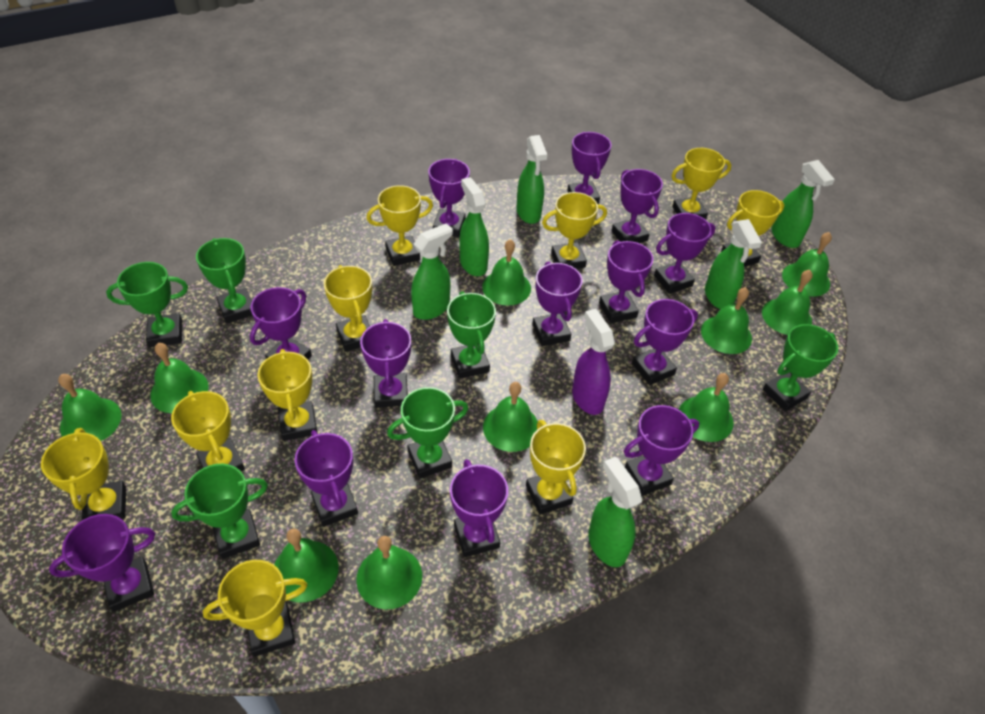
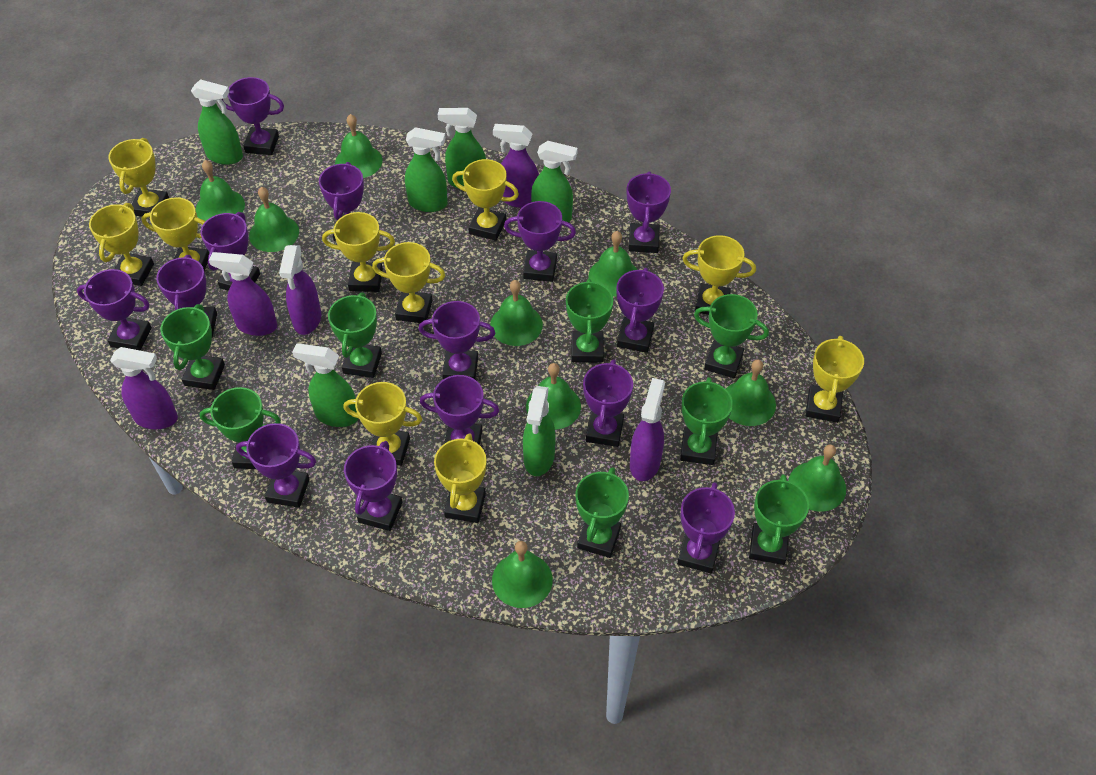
green bell: [58,374,122,441] [150,343,209,413] [274,529,339,603] [356,536,422,609] [482,239,531,306] [483,382,538,452] [679,373,734,442] [701,287,752,354] [762,270,813,335] [782,232,832,296] = 10 -> [196,160,245,221] [249,187,299,252] [335,114,383,178] [490,280,543,346] [492,541,553,608] [526,363,581,430] [589,231,637,297] [726,360,776,426] [788,444,846,511] = 9
green trophy: [106,262,188,347] [171,464,268,559] [196,238,253,324] [387,387,468,479] [447,291,496,379] [763,324,838,411] = 6 -> [161,304,225,390] [200,387,281,469] [328,293,382,378] [566,279,613,362] [575,467,629,558] [680,377,733,465] [694,294,769,378] [749,474,809,565] = 8
purple spray bottle: [572,309,615,415] = 1 -> [110,347,178,429] [209,252,277,336] [279,245,321,335] [493,124,539,208] [630,378,665,481] = 5
purple trophy: [49,514,155,612] [250,287,312,359] [295,430,358,527] [360,319,411,408] [428,159,470,237] [450,459,508,557] [532,262,582,346] [567,132,611,204] [599,240,653,323] [612,169,663,243] [624,405,699,496] [632,299,698,385] [654,213,716,294] = 13 -> [77,269,152,351] [156,255,217,337] [200,212,260,291] [222,77,284,155] [236,423,317,508] [319,162,364,241] [344,441,403,531] [419,301,495,379] [420,375,499,445] [504,201,576,282] [583,359,633,447] [616,268,664,353] [626,171,671,253] [677,482,735,573] = 14

